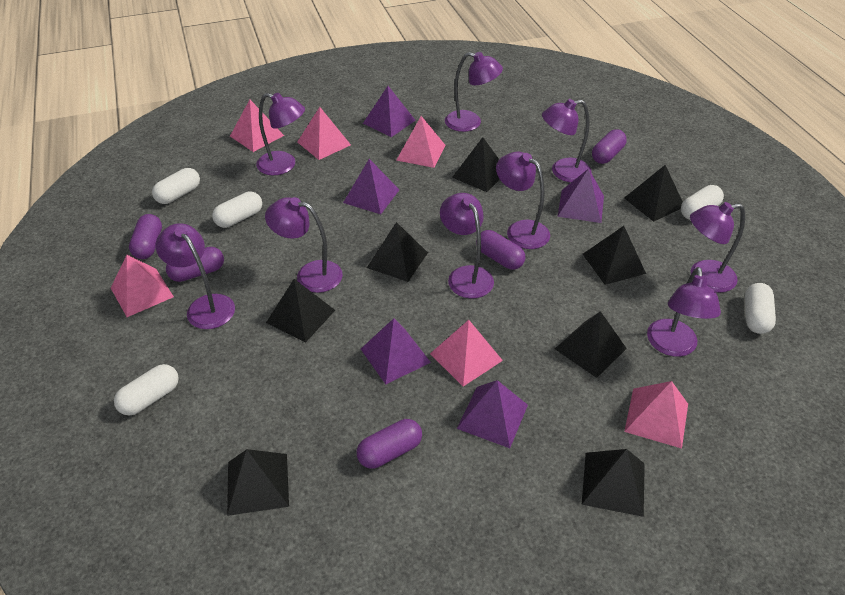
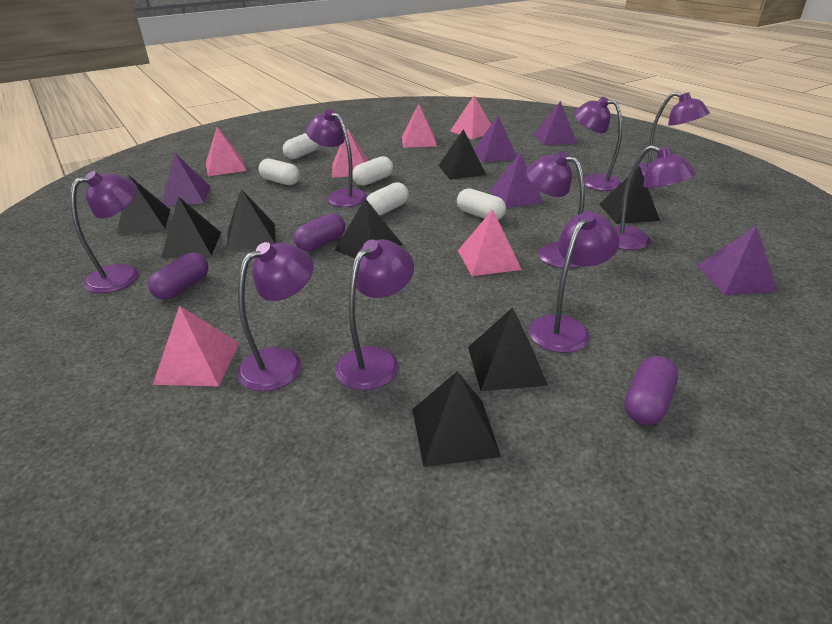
purple capsule: [129,214,162,259] [166,247,224,282] [357,419,422,469] [476,230,525,270] [592,129,627,164] = 5 -> [148,253,208,300] [293,213,345,251] [624,356,678,425] = 3

